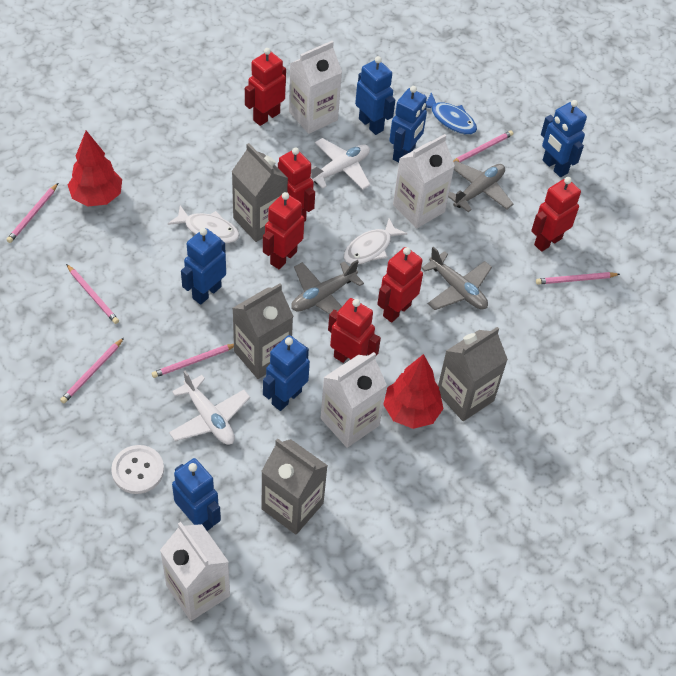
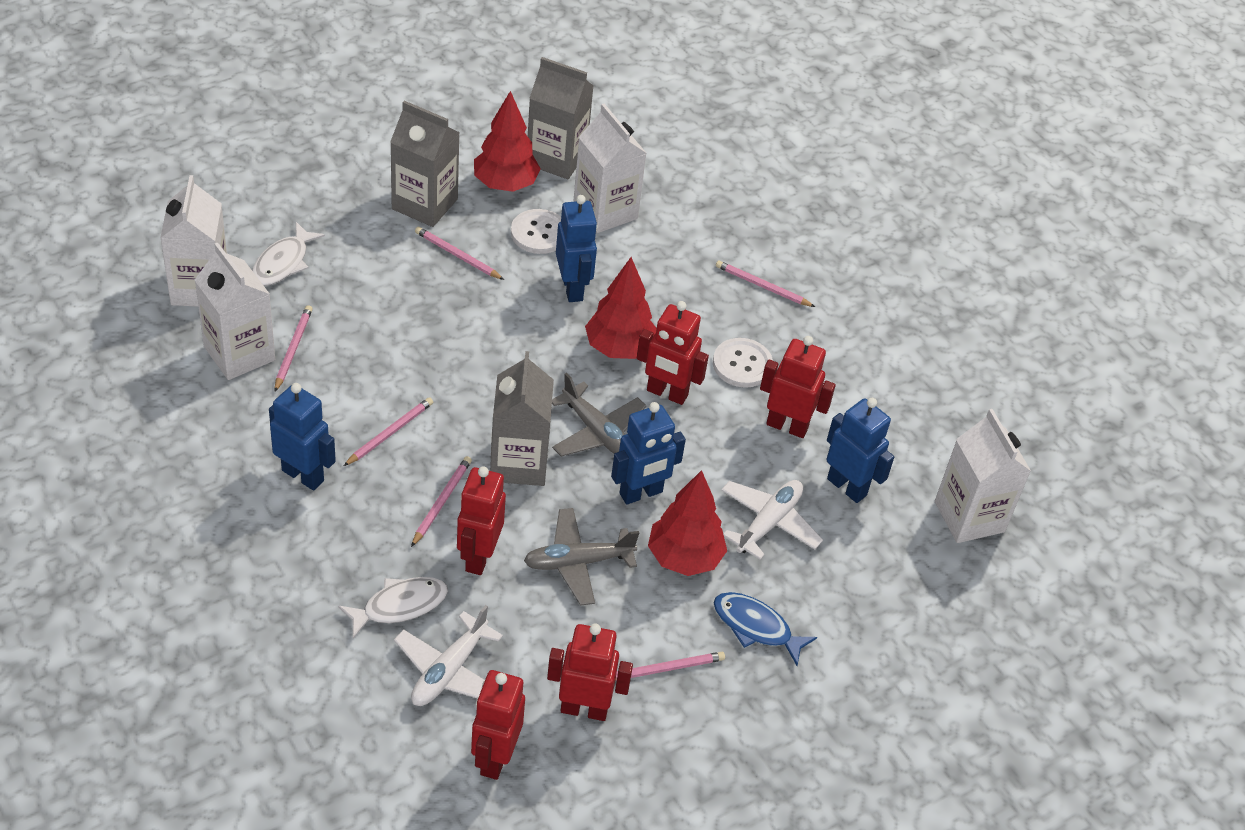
blue robot: [172,458,221,531] [181,228,226,305] [263,335,310,411] [355,56,395,135] [389,86,427,163] [541,100,587,177] = 6 -> [269,383,336,490] [556,195,598,302] [611,402,686,505] [827,398,894,503] = 4
grey carton: [232,143,288,242] [233,283,293,379] [261,439,328,534] [438,327,508,421] = 4 -> [390,101,460,227] [490,351,554,486] [528,57,594,179] = 3
grey plane: [291,260,364,314] [421,247,492,310] [448,161,513,212] = 3 -> [524,508,639,606] [552,373,646,457] = 2
red robot: [245,48,286,126] [263,192,304,269] [278,147,315,222] [328,298,381,363] [377,247,423,323] [531,177,581,252] = 6 -> [457,466,506,575] [471,670,525,780] [547,623,633,721] [637,301,709,405] [760,336,836,438] = 5
red tree: [68,131,122,207] [383,354,443,429] = 2 -> [474,91,541,192] [585,257,657,359] [648,470,727,576] = 3
white button: [111,445,164,494] = 1 -> [511,209,561,254] [713,338,773,388] = 2

